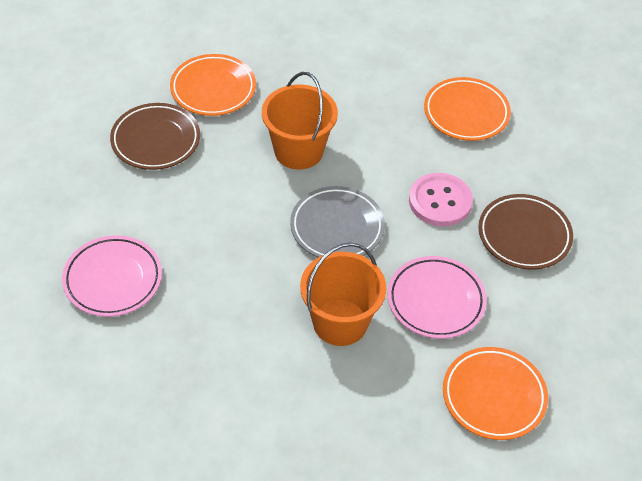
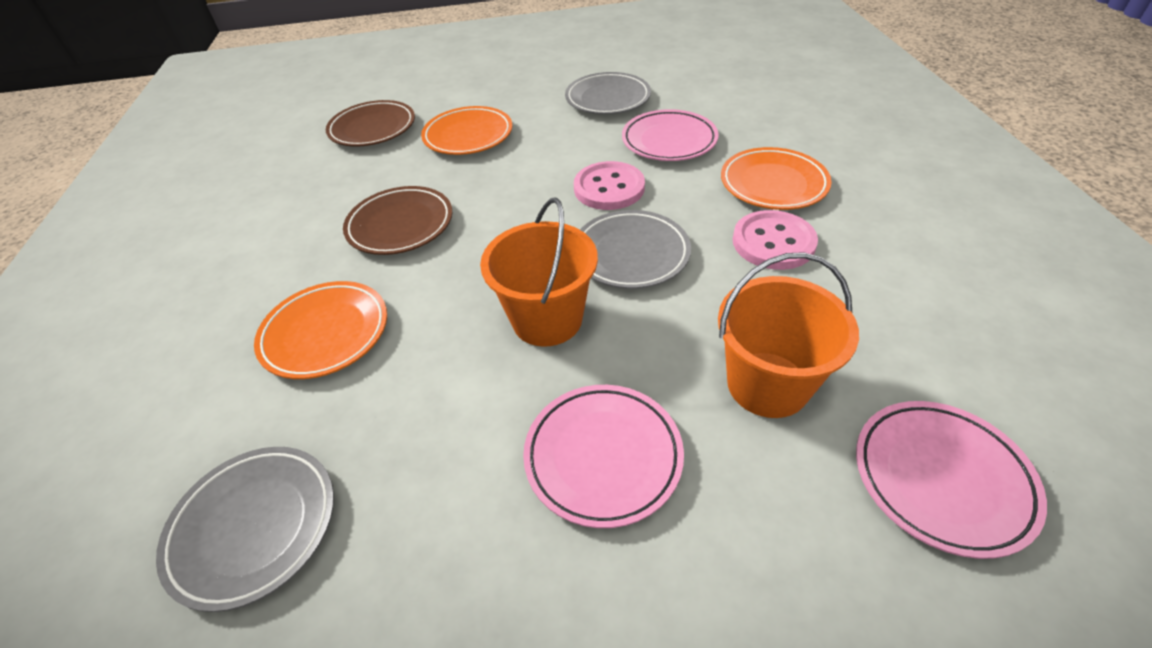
grey plate: [290,186,385,257] = 1 -> [156,447,334,612] [565,72,651,114] [580,210,691,289] = 3
pink button: [409,173,473,226] = 1 -> [574,161,645,210] [733,210,818,270] = 2
pink plate: [62,235,162,317] [387,256,487,339] = 2 -> [523,385,684,528] [622,109,719,161] [856,401,1047,559] = 3

